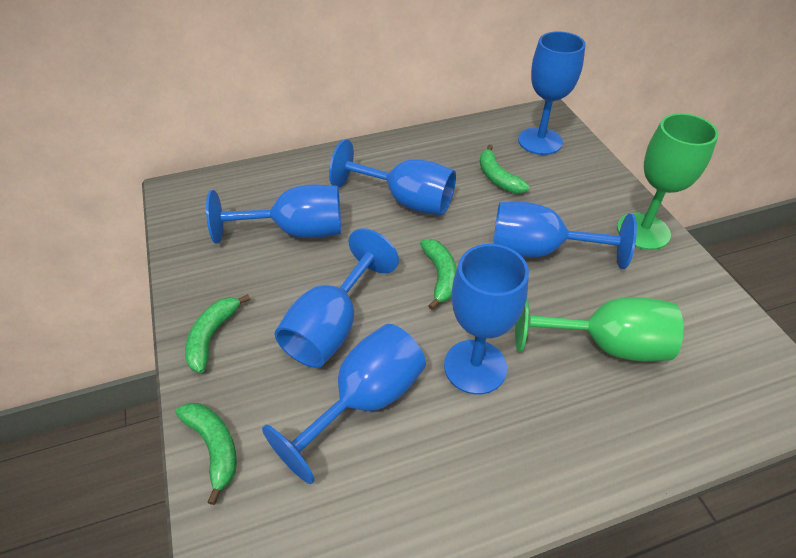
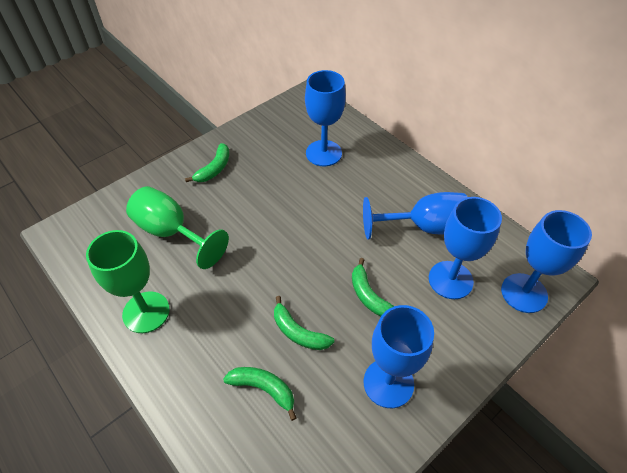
blue goblet: [206,184,341,244] [262,324,426,484] [275,228,399,368] [329,139,456,216] [444,244,529,395] [493,202,637,269] [518,31,586,155] = 7 -> [305,70,346,166] [363,192,467,239] [364,305,434,408] [429,197,502,299] [501,210,592,313] = 5

